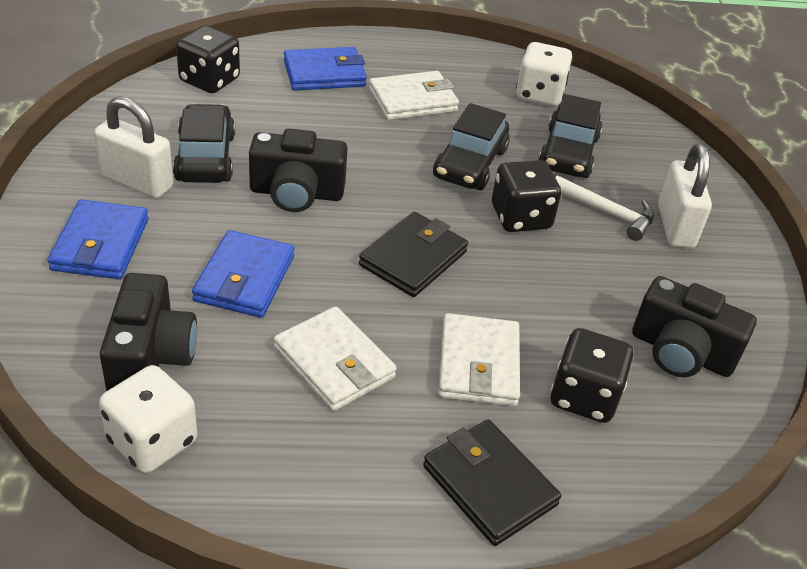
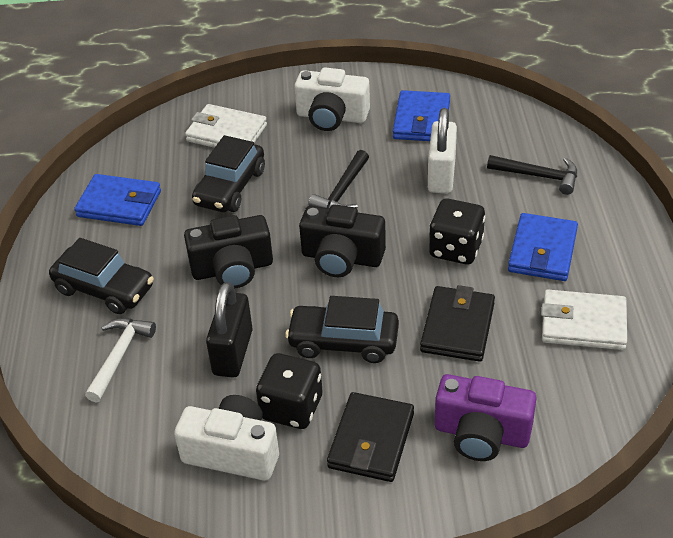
black camera: [100,273,197,391] [249,129,348,212] [632,276,757,377] = 3 -> [184,215,273,288] [299,204,386,277] = 2
black dice: [176,25,240,93] [492,160,561,232] [550,328,633,423] = 3 -> [256,353,322,429] [429,199,485,264] = 2
black hammer: none = 0 -> [309,150,369,208] [487,155,577,195] = 2
black padlock: none = 0 -> [206,282,253,378] = 1
purple camera: none = 0 -> [435,374,537,461] = 1
white camera: none = 0 -> [174,395,279,481] [294,67,370,131] = 2
white dice: [99,365,197,473] [516,42,572,106] = 2 -> none = 0
white padlock: [94,96,173,198] [658,144,712,248] = 2 -> [428,108,457,193] = 1
white wallet: [274,306,397,411] [369,71,459,120] [438,313,520,406] = 3 -> [185,104,267,148] [541,290,627,350] = 2

